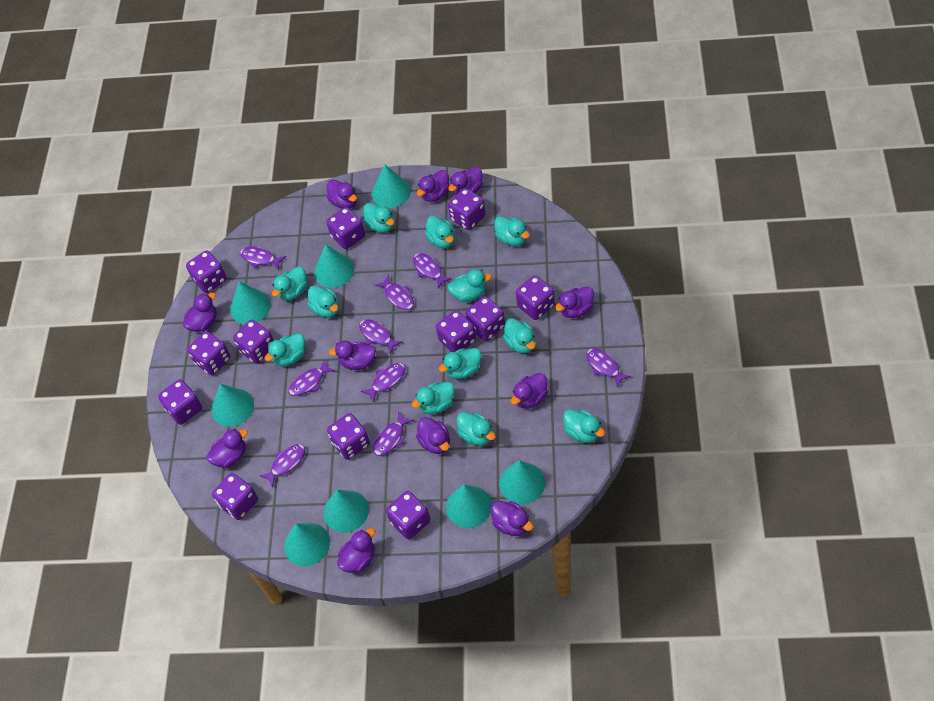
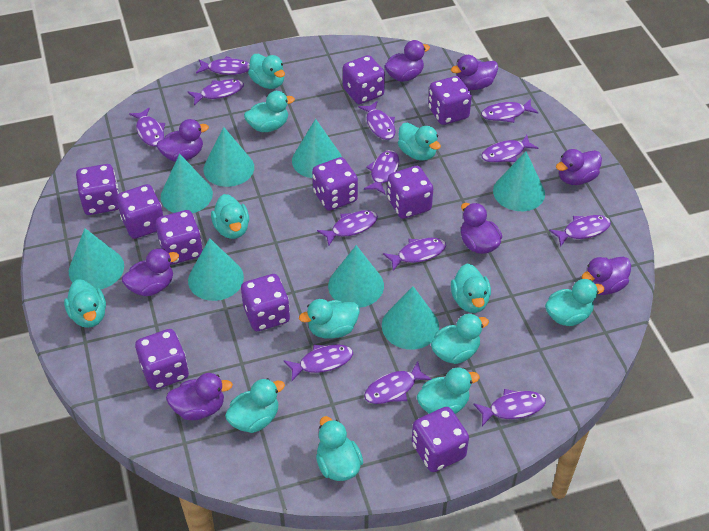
purple dice: [158,379,202,425] [186,250,227,293] [187,331,230,375] [212,473,258,520] [233,320,274,364] [326,207,365,249] [327,413,370,460] [386,491,430,539] [436,310,476,352] [448,188,486,230] [465,296,505,341] [516,275,555,320] = 12 -> [76,164,119,215] [117,184,163,239] [135,329,189,390] [155,210,203,265] [241,274,290,331] [312,157,358,211] [343,55,385,104] [387,166,433,219] [412,407,469,472] [428,76,472,125] = 10
purple duck: [183,293,217,332] [206,429,248,468] [327,180,357,209] [329,340,376,370] [337,528,375,573] [416,417,450,454] [417,170,450,202] [448,167,483,195] [491,501,533,536] [511,373,548,409] [555,286,594,318] = 11 -> [122,249,179,296] [157,119,209,162] [166,373,233,420] [385,40,430,82] [451,55,498,90] [461,203,502,254] [556,149,602,185] [582,257,631,295] = 8
purple fish: [240,247,286,270] [259,444,305,488] [289,360,335,396] [359,319,403,354] [361,363,406,403] [373,412,414,456] [375,275,414,310] [413,253,452,288] [586,348,631,388] = 9 -> [129,108,165,146] [188,79,244,105] [196,56,250,75] [284,344,353,381] [317,210,378,246] [358,101,396,140] [364,150,399,194] [364,361,431,404] [383,238,446,271] [473,389,546,426] [481,99,539,123] [481,135,538,163] [549,215,611,247] = 13

